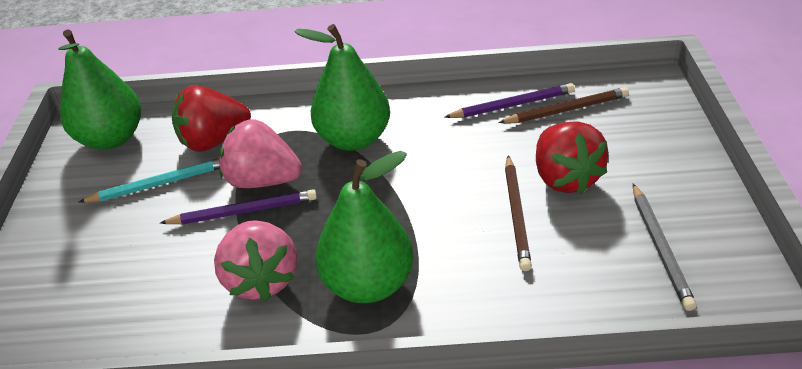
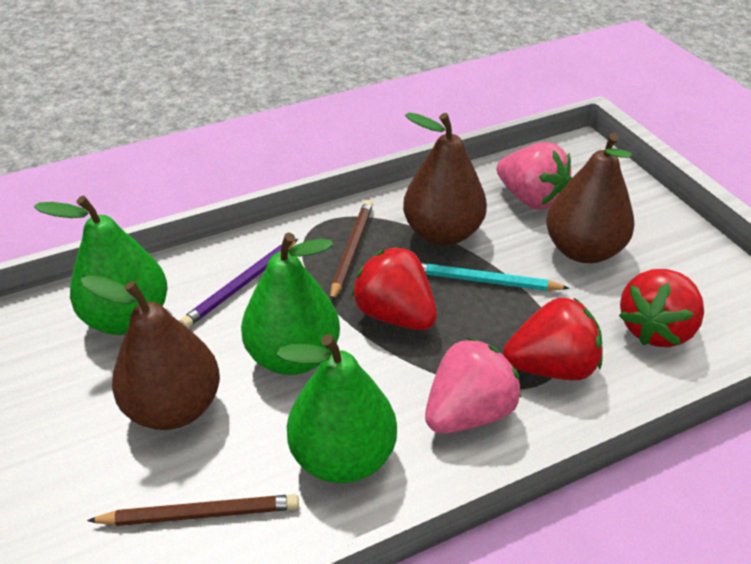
brown pear: none = 0 -> [81,275,220,430] [403,113,487,246] [546,133,635,263] = 3
grey pencil: [633,184,697,311] = 1 -> none = 0
purple pencil: [160,189,317,225] [445,83,575,118] = 2 -> [180,239,298,328] = 1
red strawberry: [172,85,251,152] [536,121,609,194] = 2 -> [351,246,437,330] [503,298,603,380] [619,269,704,347] = 3

